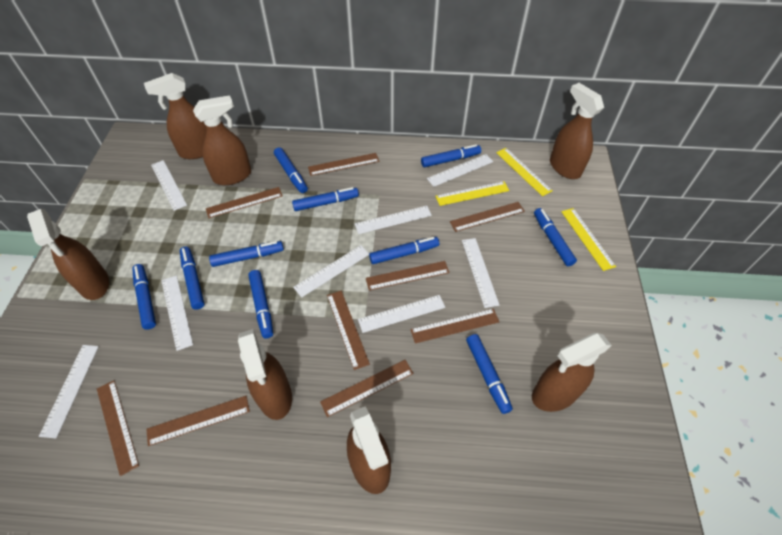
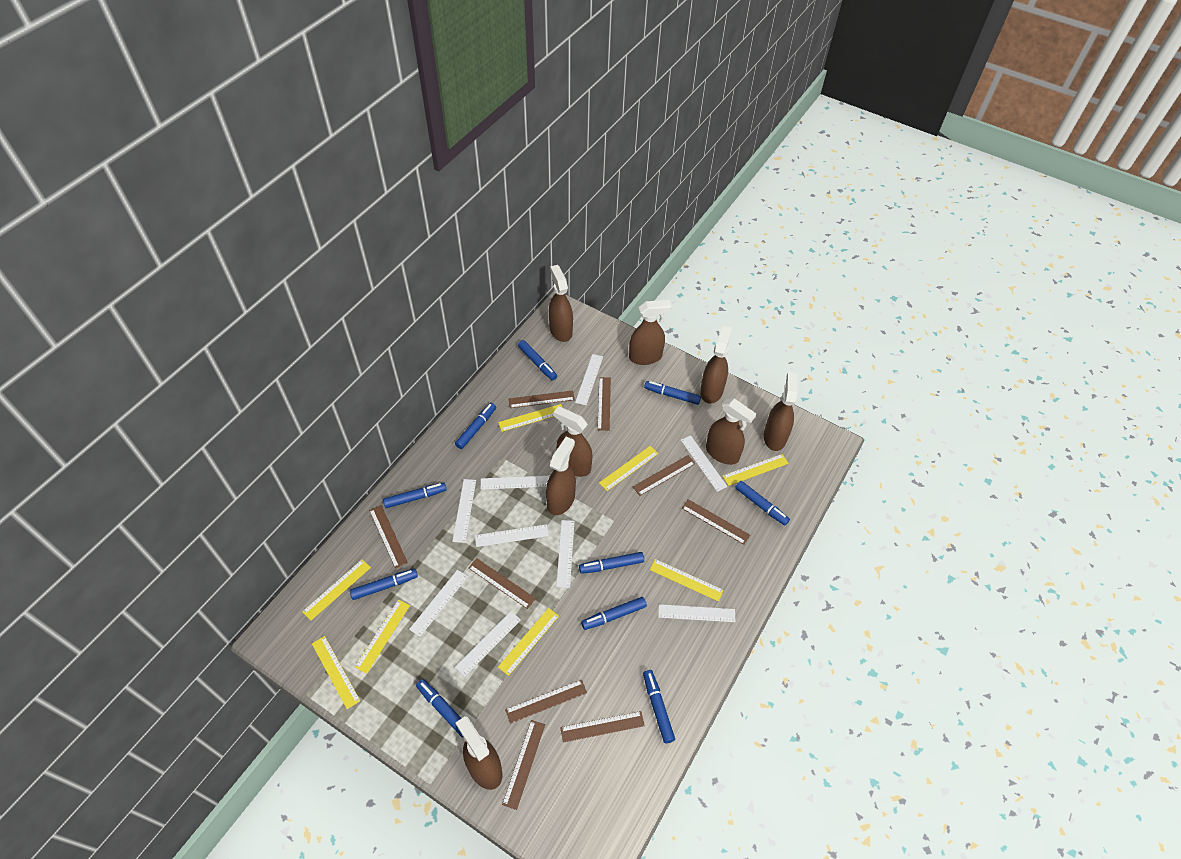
brown spray bottle: [27,209,109,300] [144,73,206,159] [193,95,251,185] [238,329,292,420] [347,406,391,494] [532,333,612,412] [550,83,604,179] = 7 -> [456,716,502,790] [546,437,576,515] [549,265,573,342] [554,406,593,477] [629,300,672,365] [700,326,732,404] [706,398,757,465] [764,372,798,451] = 8
white ruler: [39,345,99,438] [151,160,187,211] [161,275,193,351] [293,245,369,298] [355,206,432,234] [358,295,445,333] [427,154,493,187] [462,238,499,308] = 8 -> [409,570,468,637] [452,479,476,543] [455,611,521,677] [475,524,549,547] [481,476,550,490] [556,520,575,588] [575,354,603,405] [658,604,736,622] [681,435,728,492] = 9
yellow ruler: [435,181,509,206] [496,148,553,196] [561,208,616,271] = 3 -> [302,559,371,620] [312,636,360,709] [355,600,410,674] [498,404,562,432] [498,608,559,676] [599,446,658,491] [650,559,724,602] [723,454,789,486] = 8

